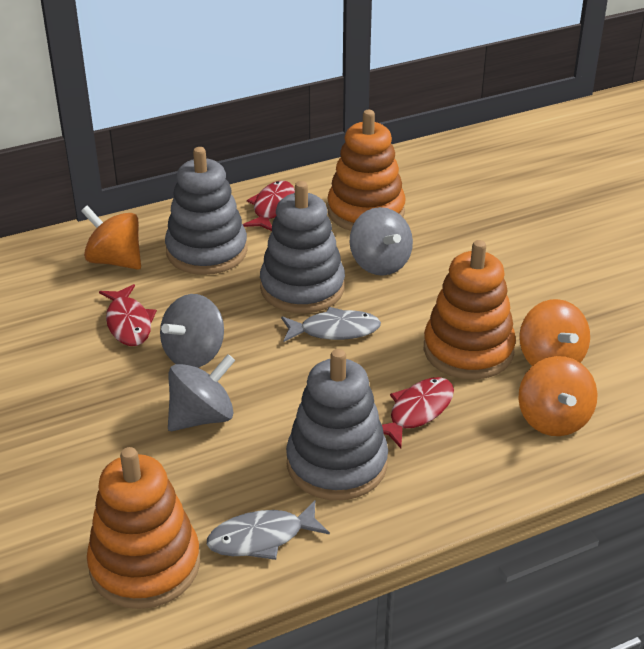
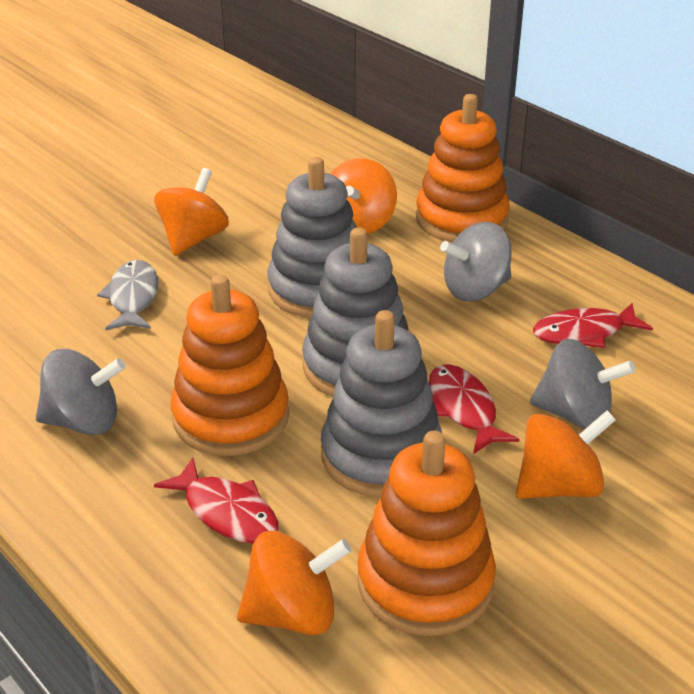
grey fish: [207,500,330,560] [281,307,381,342] = 2 -> [97,260,158,331] = 1
orange spinning top: [81,206,141,270] [518,356,598,436] [519,299,590,366] = 3 -> [154,168,229,256] [237,531,351,635] [331,158,397,234] [516,410,616,499] = 4

